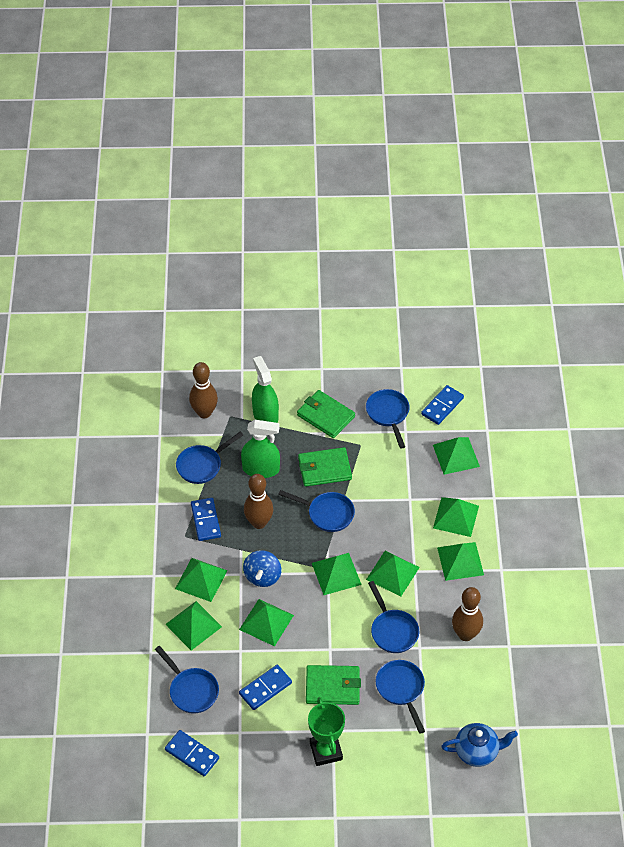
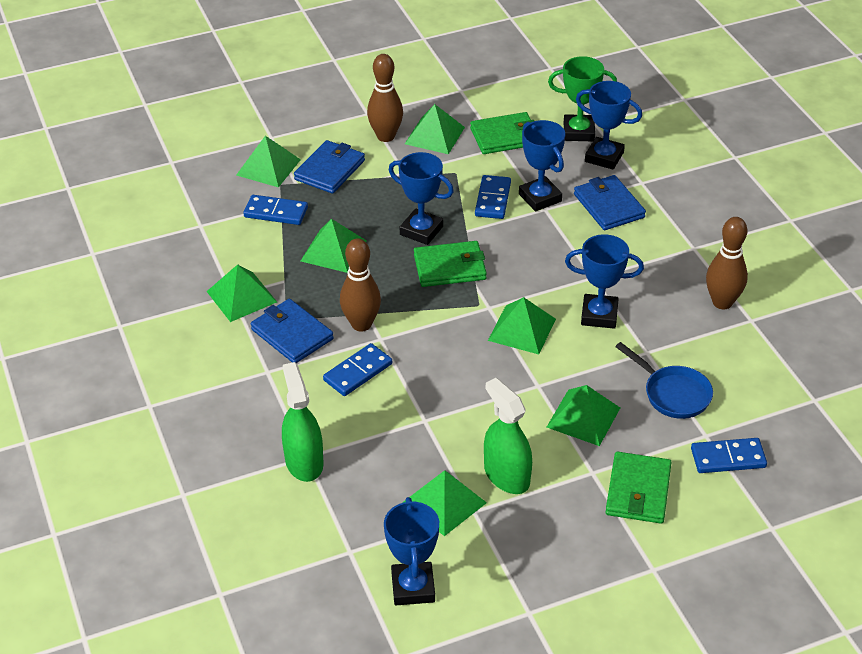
blue pan: [155,646,219,714] [176,431,243,484] [278,490,355,532] [366,389,410,449] [368,581,419,653] [376,660,425,734] = 6 -> [615,342,713,419] = 1
blue spinning top: [243,550,281,587] = 1 -> none = 0
blue teapot: [441,723,518,767] = 1 -> none = 0
blue trophy: none = 0 -> [384,497,439,605] [389,152,454,245] [519,120,565,211] [565,234,644,329] [576,81,642,170] = 5
blue wallet: none = 0 -> [251,299,334,363] [294,140,365,194] [574,175,646,230] = 3
green pyramid: [165,601,222,650] [175,558,228,602] [239,599,294,647] [312,553,362,595] [366,551,420,597] [433,437,480,475] [433,497,479,537] [437,542,484,581] = 8 -> [206,264,277,322] [236,136,301,187] [301,219,367,273] [404,470,487,536] [405,104,465,154] [488,297,556,354] [547,385,620,446] = 7

